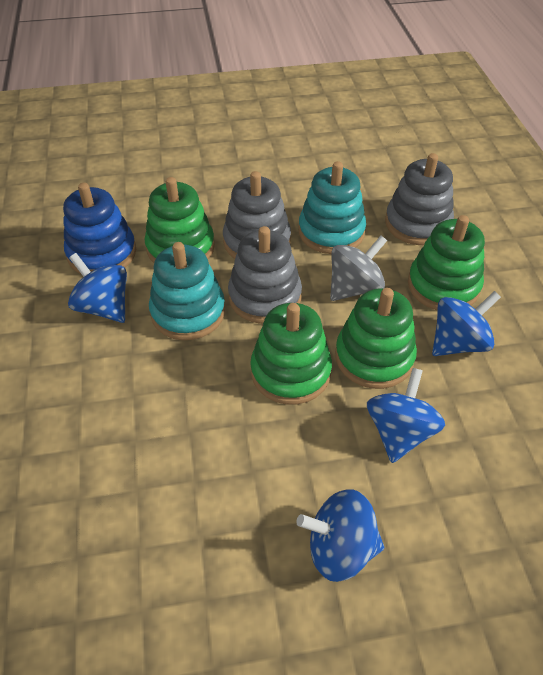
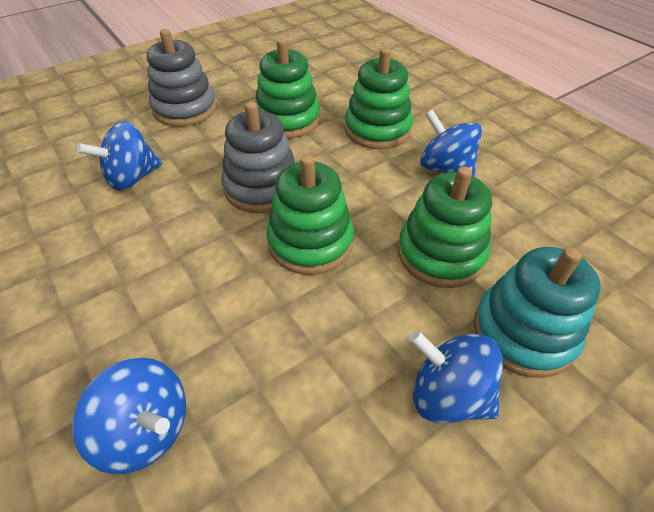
blue stacking toy: [63,183,136,274] = 1 -> none = 0
grey spinning top: [330,235,387,301] = 1 -> none = 0
grey stacking toy: [223,171,291,259] [228,226,302,324] [385,153,454,245] = 3 -> [147,29,217,127] [221,102,296,213] = 2
turquoise stacking toy: [149,242,225,340] [298,161,366,254] = 2 -> [474,247,601,378] = 1

